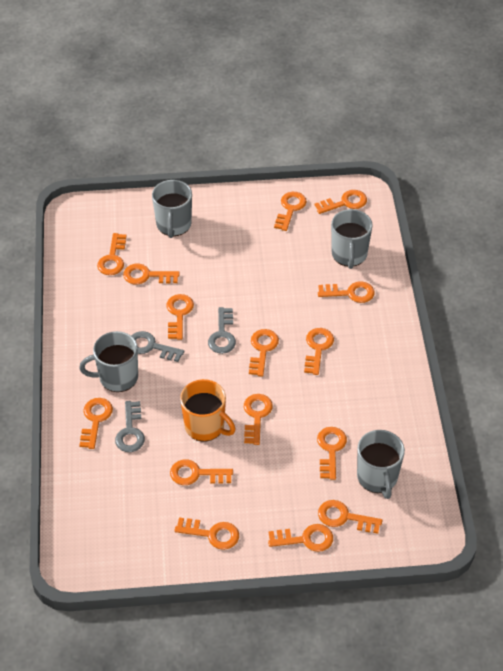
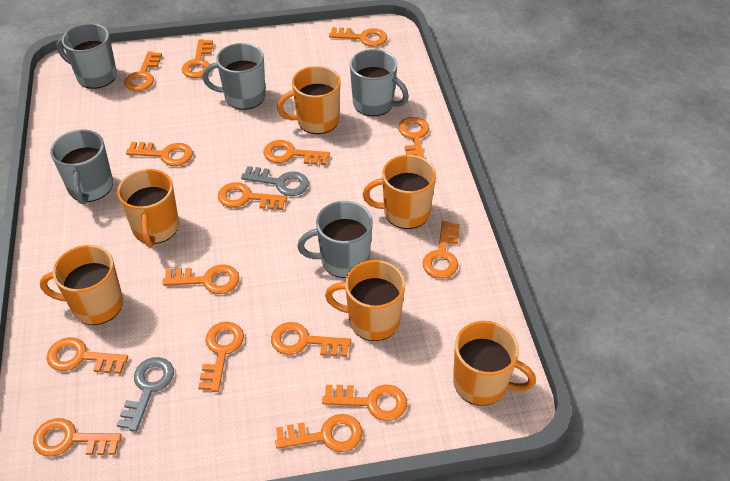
grey key: [115,401,145,452] [131,331,185,362] [208,307,236,354] = 3 -> [117,357,174,432] [241,166,309,196] = 2
grey mug: [79,331,138,392] [152,180,192,238] [331,209,373,269] [357,430,405,499] = 4 -> [50,129,113,204] [56,23,117,89] [202,43,266,110] [297,201,373,278] [350,49,409,116] = 5
orange mug: [180,379,235,441] = 1 -> [40,245,123,325] [117,169,179,247] [277,66,341,134] [325,260,405,341] [363,155,436,229] [453,321,536,406] = 6

